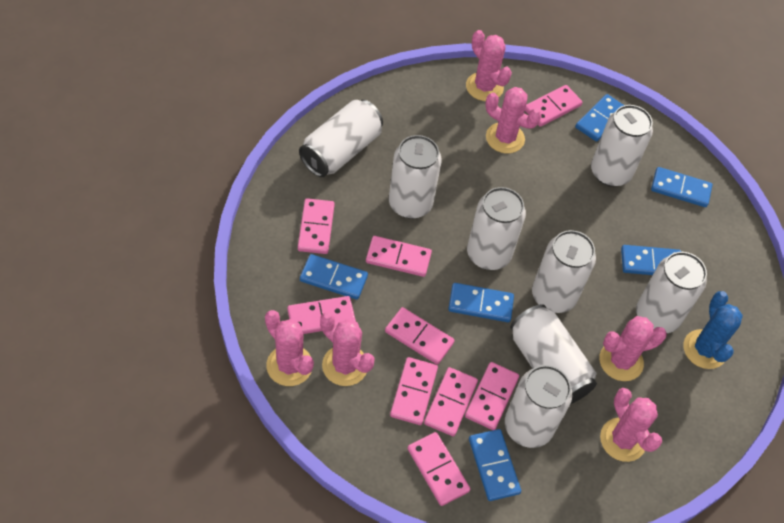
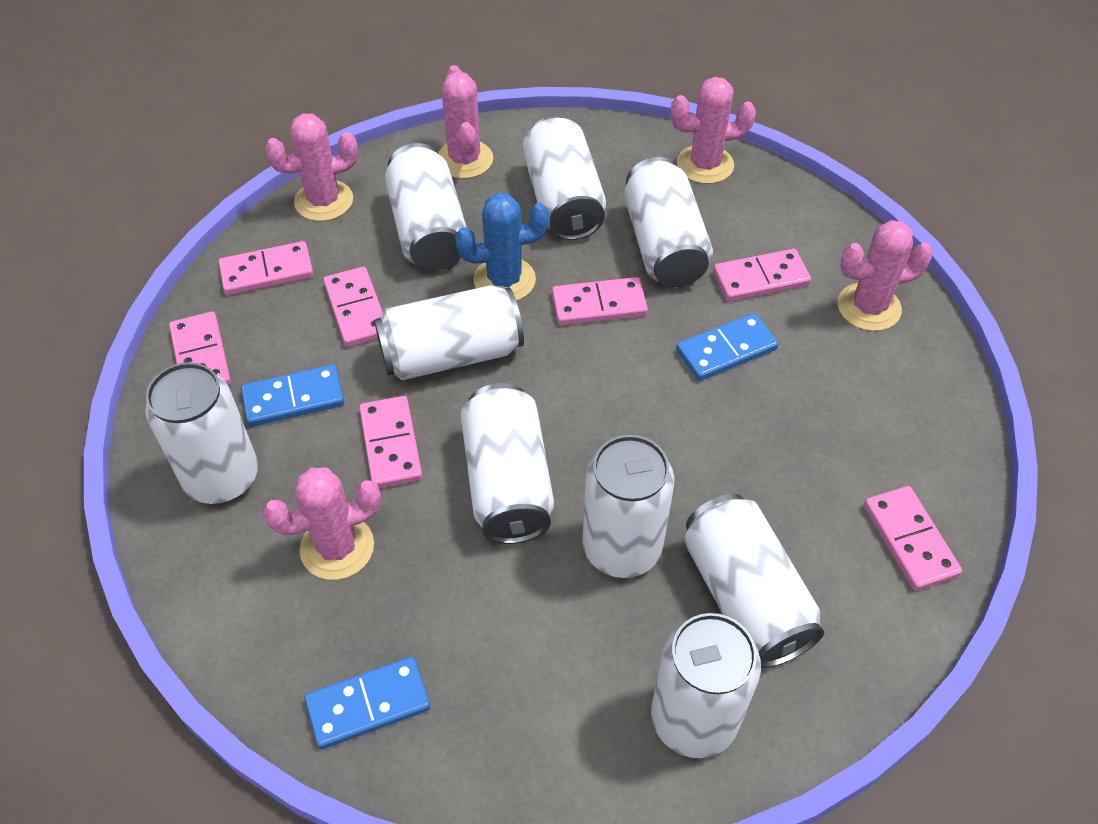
blue domino: [300,254,368,300] [448,283,514,322] [469,429,521,501] [575,94,624,142] [621,245,681,275] [651,167,712,207] = 6 -> [241,364,345,427] [304,657,431,749] [676,313,778,381] = 3
pink cactus: [265,310,314,386] [320,312,375,386] [466,30,512,101] [485,87,542,153] [599,316,667,381] [600,388,662,462] = 6 -> [263,467,381,580] [265,114,358,221] [438,65,493,179] [670,77,756,184] [838,220,933,331] = 5
pink domino: [287,296,356,334] [298,198,335,254] [366,236,432,277] [385,307,455,365] [390,357,438,425] [408,432,470,506] [424,367,478,436] [465,362,519,430] [525,85,583,127] = 9 -> [169,312,231,386] [219,241,314,295] [323,267,383,347] [359,396,422,488] [552,277,648,325] [713,249,811,301] [864,486,962,591] = 7
white can: [299,100,383,177] [389,135,442,219] [467,187,526,270] [505,365,572,448] [510,304,597,404] [532,230,596,313] [591,105,653,187] [636,252,707,333] = 8 -> [145,362,258,504] [374,285,524,380] [385,143,467,270] [461,383,554,544] [522,116,606,240] [582,435,674,578] [624,157,713,287] [651,613,761,758] [684,494,824,668] = 9

